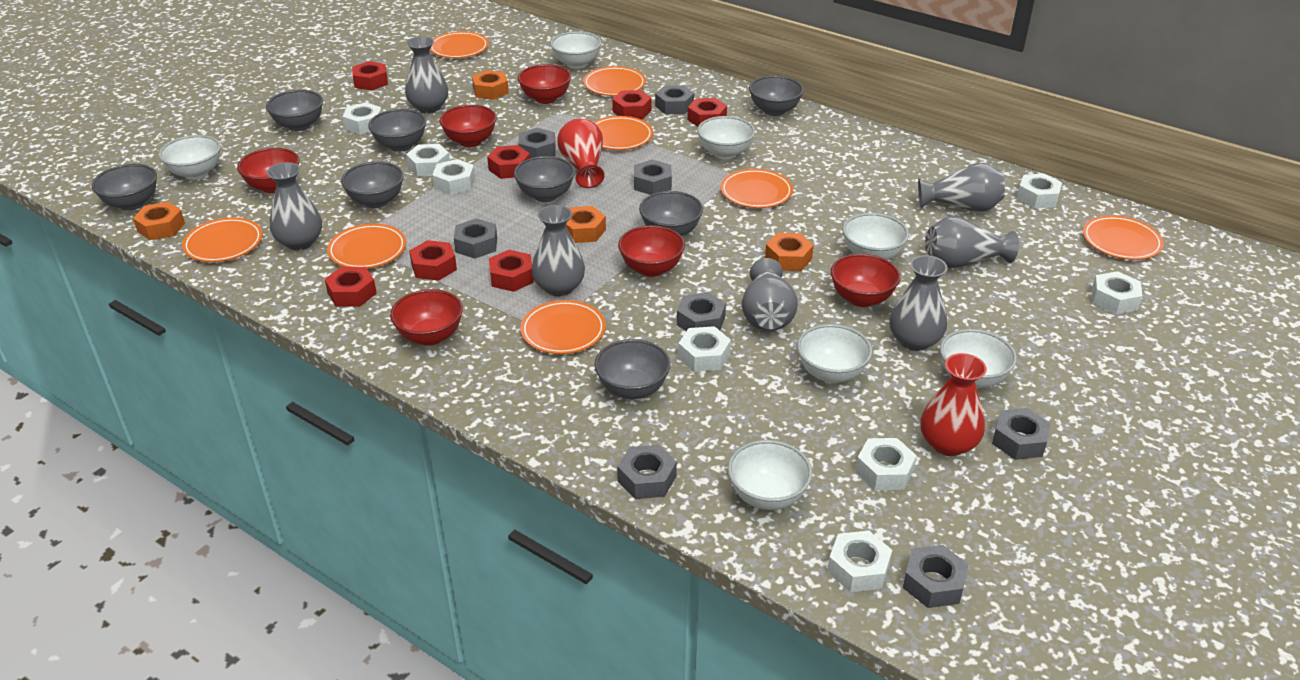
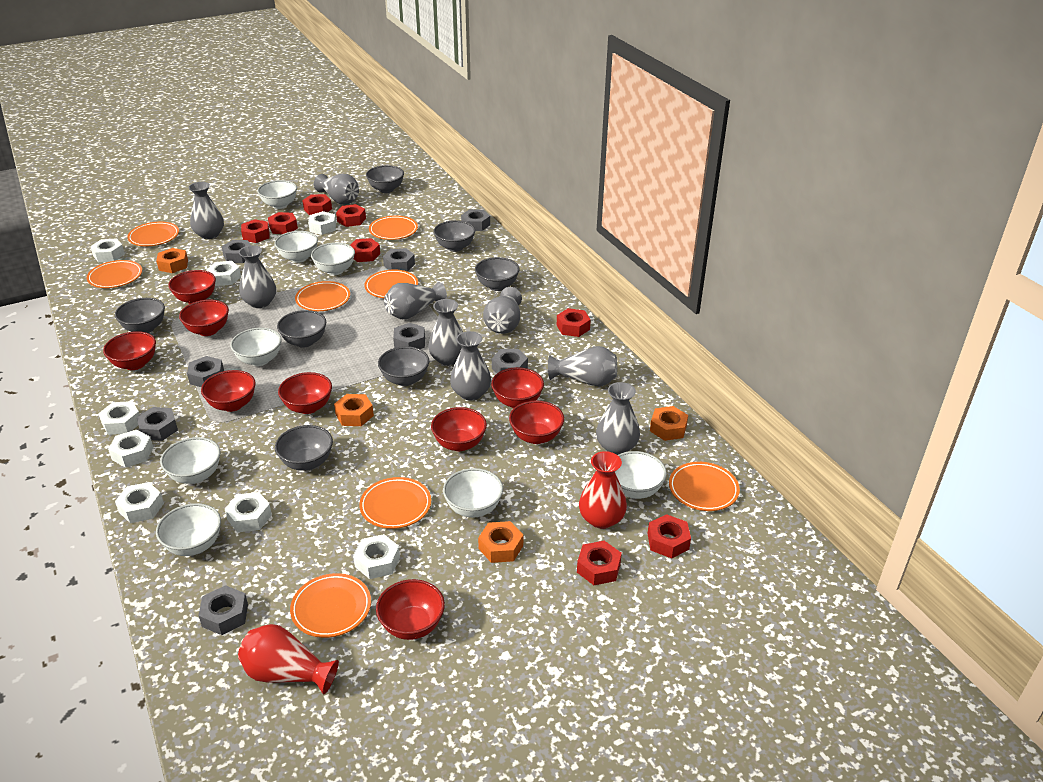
grey bowl: [92,164,157,211] [266,90,323,131] [341,162,404,208] [368,109,426,152] [514,156,575,202] [594,339,671,399] [639,191,703,236] [749,76,804,116] = 8 -> [115,298,165,333] [275,425,333,471] [277,310,326,348] [366,165,404,193] [378,346,429,386] [433,220,475,252] [475,257,519,291] = 7
grey vase: [267,162,322,250] [405,36,448,113] [531,205,585,296] [742,258,798,331] [889,255,947,351] [918,163,1005,212] [925,216,1019,268] = 7 -> [188,182,224,239] [238,245,276,308] [314,174,359,205] [384,282,447,319] [428,299,463,366] [450,331,491,401] [483,287,522,334] [548,346,617,386] [596,382,640,455] = 9
red bowl: [237,148,299,193] [390,289,463,346] [439,105,497,147] [518,64,571,104] [618,225,685,277] [831,254,900,307] = 6 -> [103,331,156,370] [168,270,216,304] [179,299,229,336] [201,370,256,412] [278,372,332,414] [376,579,445,640] [431,407,487,451] [491,367,544,408] [509,400,564,444] = 9
red nut: [325,267,377,307] [352,61,388,91] [409,240,457,281] [487,145,530,179] [489,250,534,292] [612,90,652,119] [687,98,727,127] = 7 -> [241,219,270,243] [268,212,298,234] [302,194,332,215] [336,204,366,227] [350,238,380,262] [557,308,591,337] [577,541,622,585] [648,514,691,558] = 8
white bowl: [159,135,221,180] [550,31,601,69] [697,116,755,159] [728,440,812,510] [797,324,872,383] [842,213,909,260] [940,329,1017,388] = 7 -> [156,503,221,556] [160,437,220,484] [230,328,281,366] [257,180,297,209] [274,231,318,263] [311,242,355,275] [443,468,503,518] [615,451,667,499] = 8

